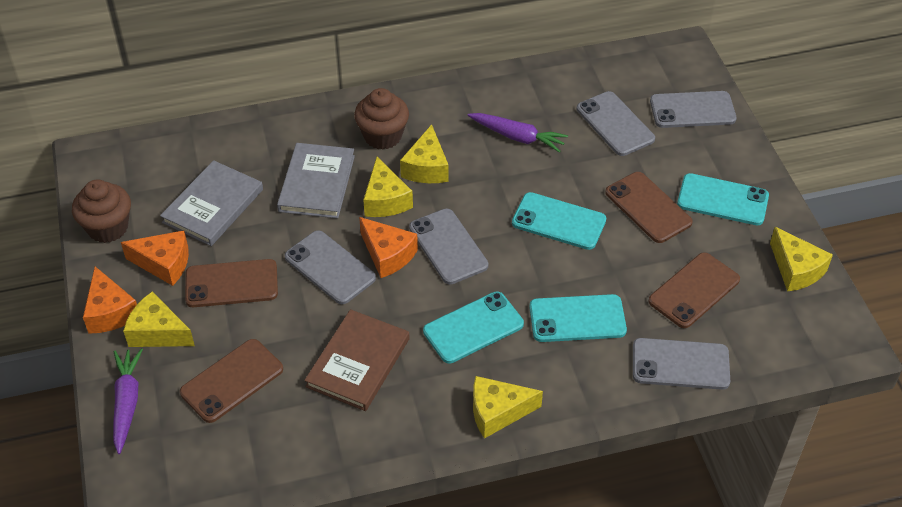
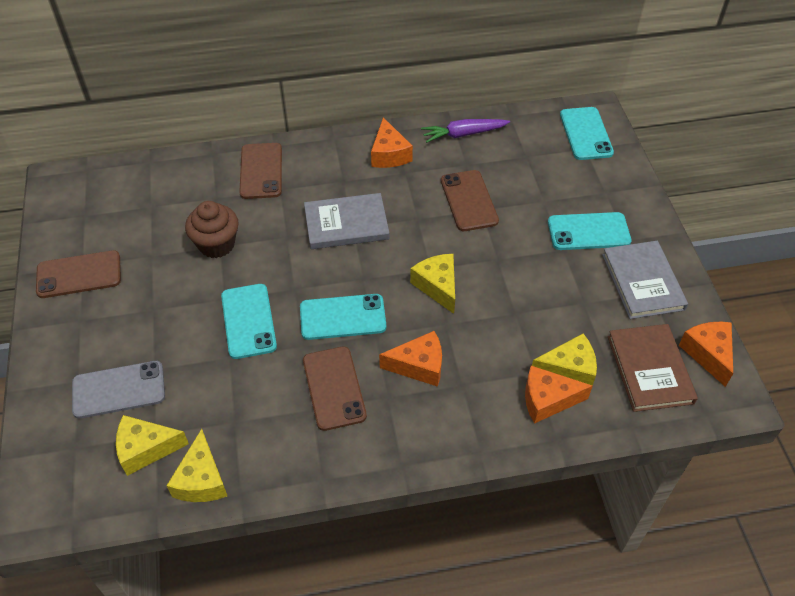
brown cupcake: [72,179,131,243] [354,88,409,150] = 2 -> [185,201,239,258] = 1
grey phone: [285,230,376,304] [409,209,488,284] [577,91,655,156] [633,338,730,390] [650,91,737,128] = 5 -> [72,361,165,419] = 1
orange cheese: [83,267,137,334] [121,231,189,286] [359,217,418,278] = 3 -> [371,117,413,168] [379,331,442,387] [525,366,593,424] [679,322,733,387] = 4
purple carrot: [113,348,143,454] [467,113,568,153] = 2 -> [421,119,510,143] = 1
yellow cheese: [123,292,195,347] [363,157,413,217] [400,124,449,183] [473,376,543,439] [770,227,833,292] = 5 -> [116,415,189,476] [166,429,227,502] [410,254,455,314] [532,334,597,386] = 4

